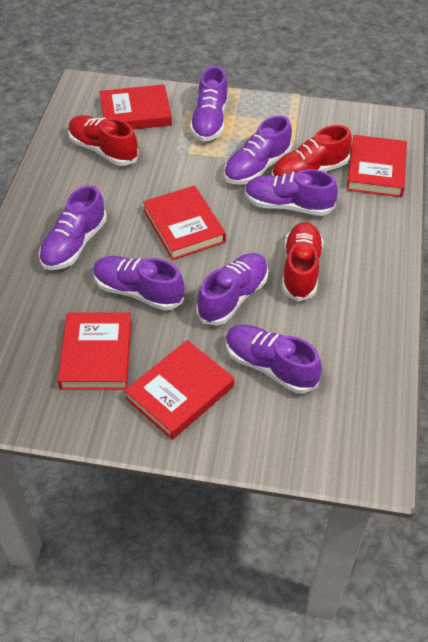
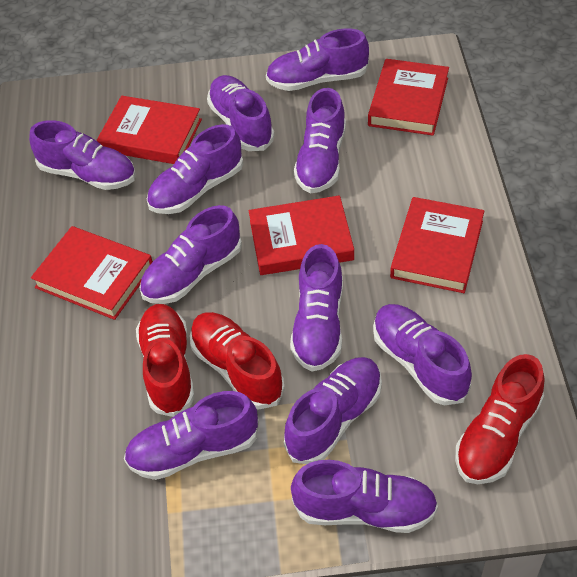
purple shoe: [39,185,107,270] [93,256,185,311] [190,66,228,142] [196,253,268,326] [224,115,292,185] [226,325,322,393] [245,169,338,216] = 7 -> [29,120,136,190] [124,391,259,480] [140,205,242,304] [147,124,244,214] [207,75,275,151] [266,28,369,91] [284,357,382,464] [290,244,343,372] [291,460,438,533] [294,88,346,193] [373,304,472,405] = 11

